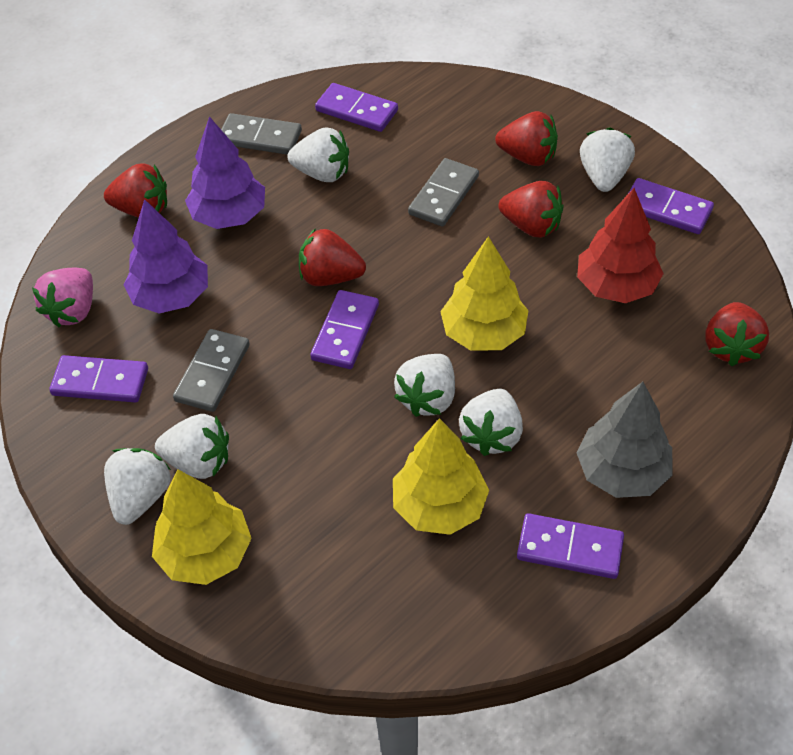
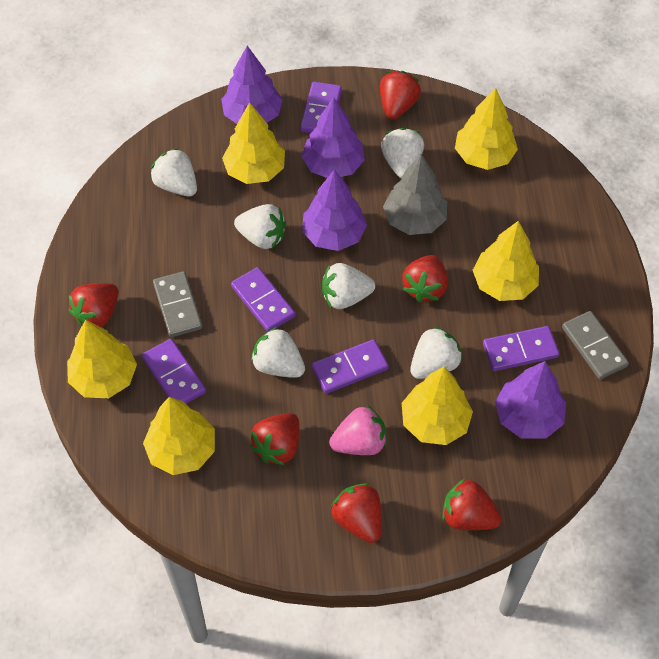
grey domino: [173,329,250,412] [221,113,302,155] [408,158,479,227] = 3 -> [153,271,202,337] [562,311,629,380] = 2
purple tree: [123,199,208,314] [185,116,265,229] = 2 -> [221,46,283,124] [302,97,365,178] [302,169,367,251] [495,361,566,439] = 4
red strawberry: [104,163,167,218] [299,228,366,286] [495,111,558,166] [498,181,564,238] [705,302,769,366] = 5 -> [69,283,119,327] [250,413,299,465] [331,483,382,543] [380,71,421,119] [402,255,448,303] [442,479,502,530] = 6
red tree: [577,188,664,303] = 1 -> none = 0
yellow tree: [152,469,252,585] [393,418,489,535] [440,236,528,351] = 3 -> [67,320,137,398] [143,397,215,475] [222,102,285,184] [402,367,473,445] [455,88,518,170] [473,221,539,301] = 6

